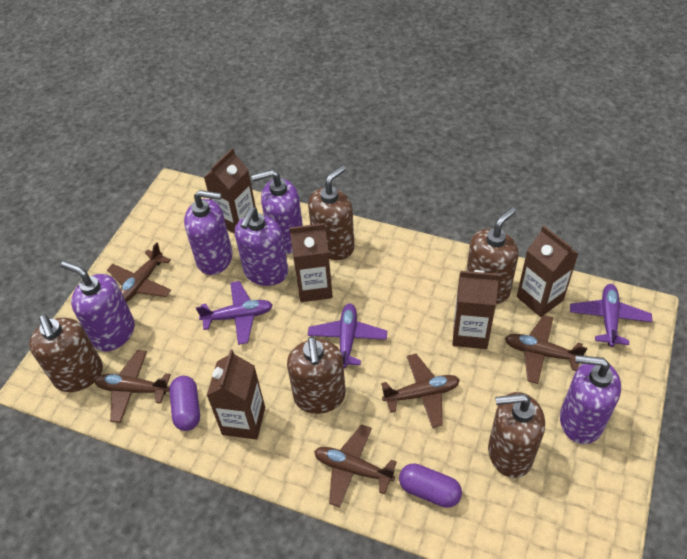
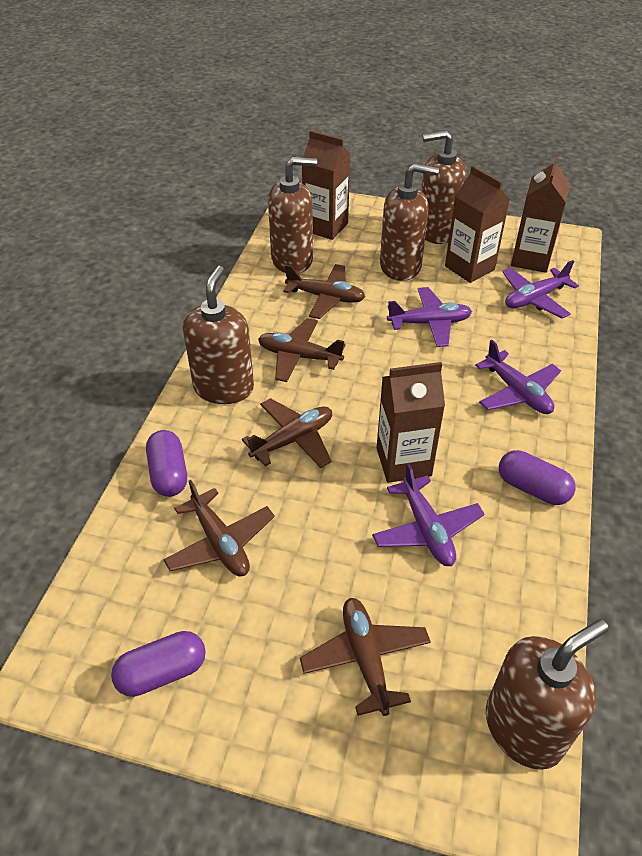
brown carton: [204,148,256,234] [207,349,265,440] [289,223,333,302] [452,270,499,349] [517,226,578,317] = 5 -> [302,130,351,240] [377,362,445,483] [445,166,510,283] [511,156,570,273] = 4
purple capsule: [169,376,200,431] [399,463,462,508] = 2 -> [111,631,206,697] [146,430,187,497] [499,450,576,505] = 3
purple plane: [196,281,273,345] [308,304,387,368] [570,284,652,347] = 3 -> [372,463,485,566] [387,287,472,347] [475,340,561,414] [502,260,579,319] = 4
purple soap dispenser: [61,261,134,352] [184,190,232,275] [235,207,288,286] [252,169,303,254] [560,355,621,444] = 5 -> none = 0

